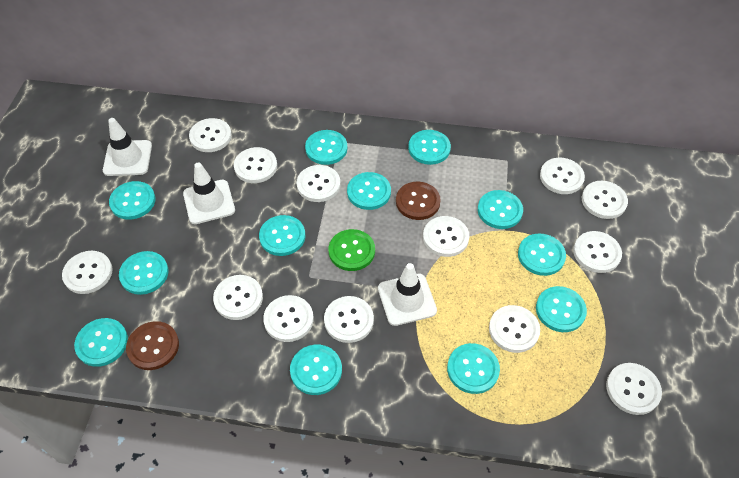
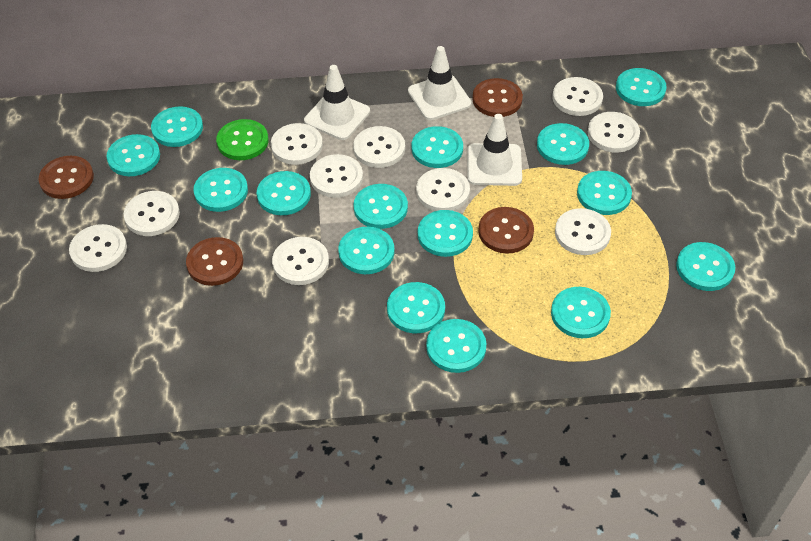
brown button: [126,321,179,370] [396,182,441,220] = 2 -> [38,156,94,199] [186,237,243,286] [472,78,523,117] [478,207,534,254] = 4
turquoise button: [74,318,128,367] [109,181,155,220] [119,251,169,295] [259,215,305,256] [290,345,342,395] [305,130,348,165] [347,172,391,210] [408,130,451,165] [447,343,500,394] [478,190,523,229] [518,233,566,276] [536,286,587,332] = 12 -> [106,134,160,176] [151,106,203,147] [193,168,248,212] [257,171,311,215] [338,227,395,274] [353,184,408,229] [387,282,445,333] [412,126,463,168] [418,210,473,257] [426,319,486,373] [537,123,589,165] [551,287,611,338] [577,171,632,215] [616,68,667,106] [676,242,735,291] = 15
white button: [62,251,113,294] [189,118,232,152] [213,275,263,320] [234,147,277,183] [263,295,314,342] [297,165,340,202] [324,296,374,343] [423,216,469,257] [489,305,540,353] [540,158,585,194] [573,231,622,273] [582,181,628,219] [606,363,662,415] = 13 -> [69,224,127,272] [124,191,180,236] [271,123,323,165] [272,237,329,285] [310,154,363,198] [353,126,405,168] [416,168,470,211] [553,77,603,116] [555,208,611,255] [588,112,640,152] = 10

